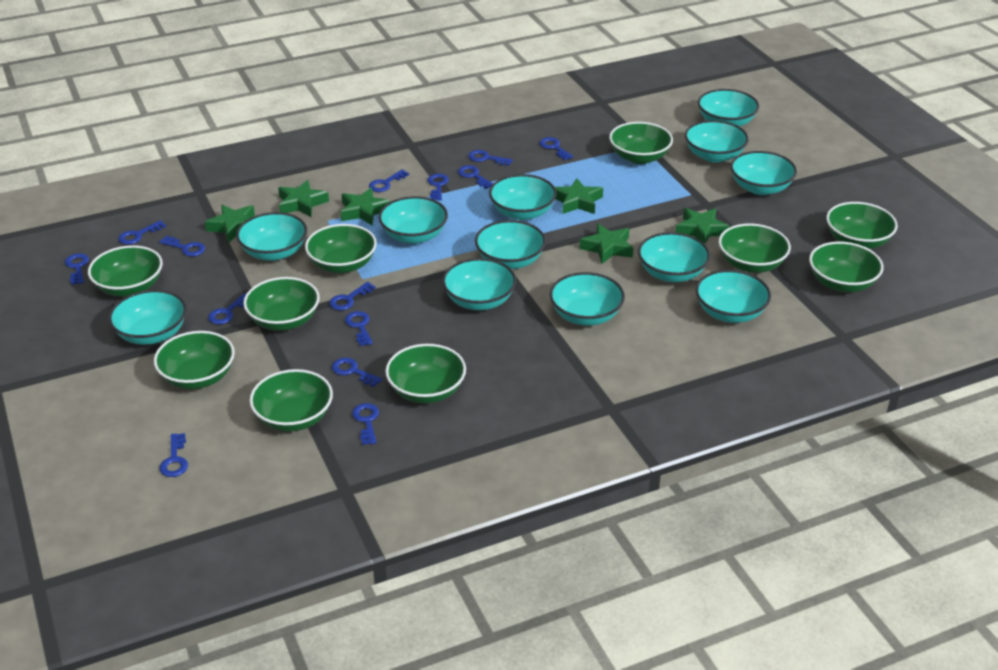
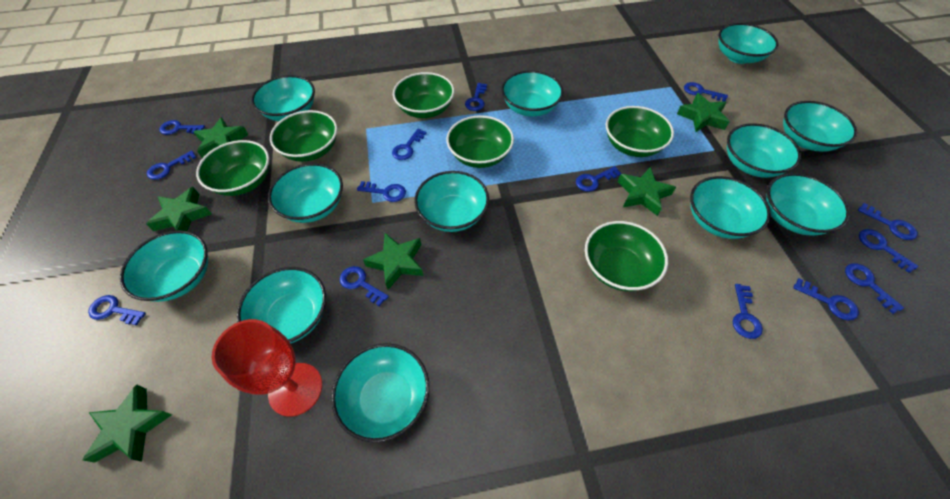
green bowl: [88,245,163,297] [154,331,235,389] [243,277,320,331] [249,369,333,432] [305,224,377,273] [385,344,466,403] [609,122,673,164] [719,223,791,273] [809,242,883,292] [826,202,898,249] = 10 -> [196,140,269,196] [270,110,337,162] [393,72,454,118] [446,115,514,168] [585,221,668,291] [606,106,674,157] = 6
red goblet: none = 0 -> [211,319,322,417] = 1

